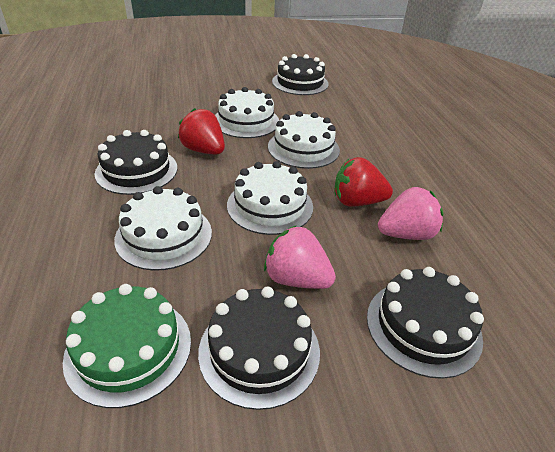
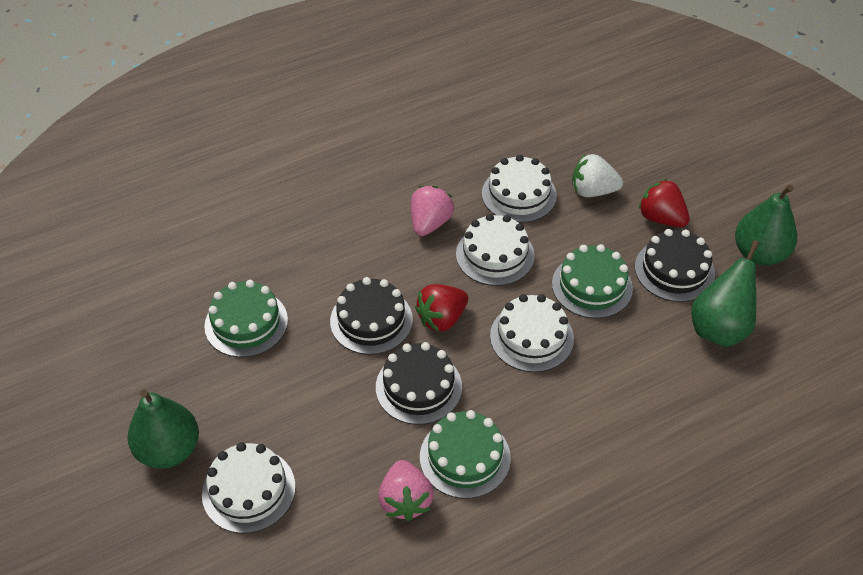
black cake: [95,130,177,195] [198,287,320,410] [272,54,328,95] [367,267,484,379] = 4 -> [330,277,413,355] [376,342,462,425] [635,229,715,302] = 3
green cake: [63,284,191,408] = 1 -> [204,280,288,357] [420,410,511,499] [552,244,633,319] = 3
green pear: none = 0 -> [127,389,199,469] [691,240,759,347] [735,185,797,265] = 3
white strawberry: none = 0 -> [572,154,623,197] = 1

